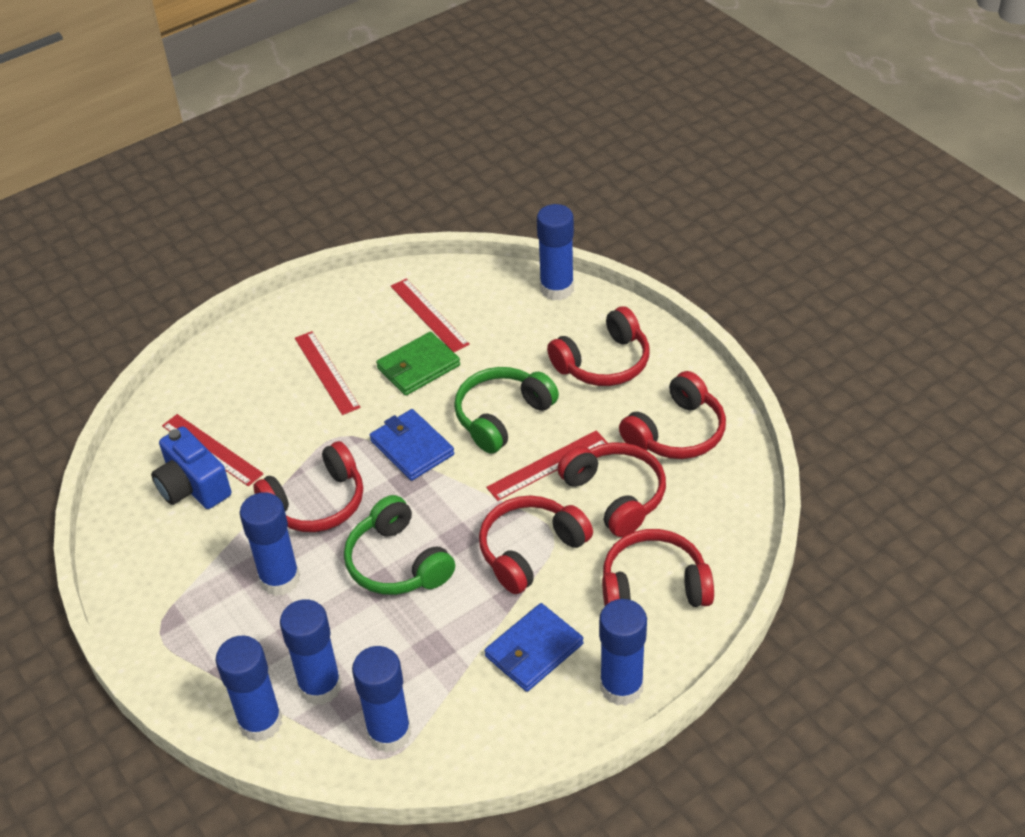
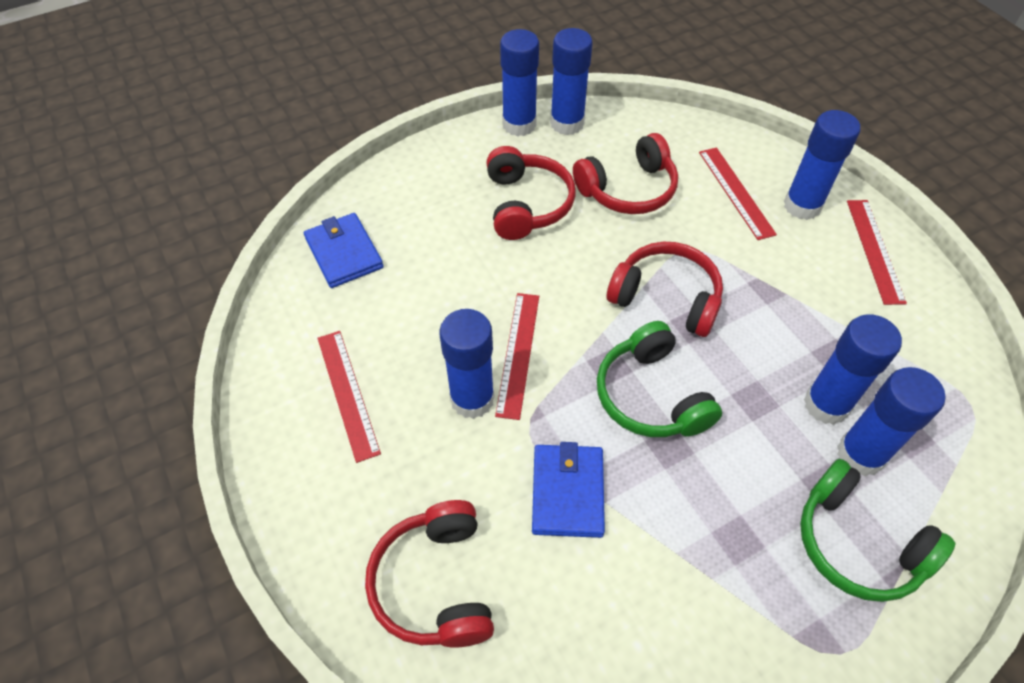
blue camera: [151,426,231,509] = 1 -> none = 0
green wallet: [376,332,460,396] = 1 -> none = 0
red headphones: [253,441,363,532] [479,496,593,594] [547,307,649,386] [557,442,666,537] [602,529,714,607] [619,371,726,459] = 6 -> [365,500,494,648] [486,146,576,240] [573,133,678,214] [607,242,723,337] = 4

